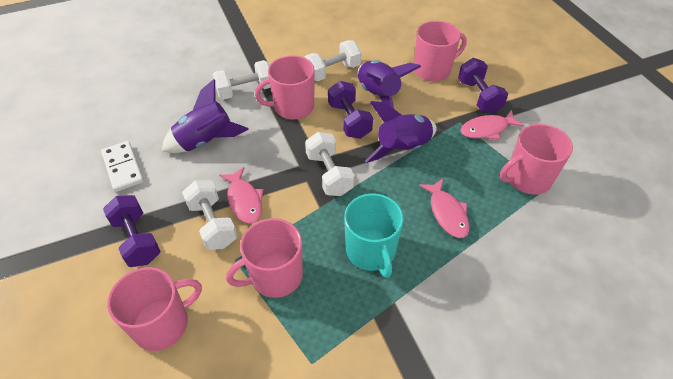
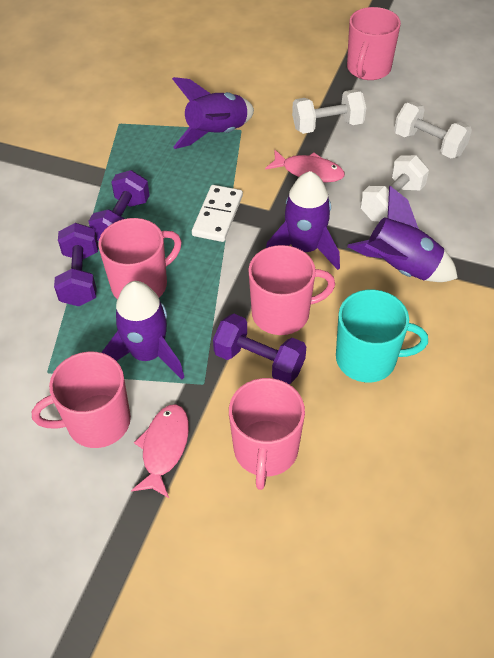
pink fish: [219,167,264,224] [419,179,469,238] [460,110,524,140] = 3 -> [131,404,189,498] [265,150,345,182] = 2
purple rocket: [162,79,249,153] [358,60,421,109] [365,101,437,163] = 3 -> [101,281,184,379] [172,77,254,149] [266,171,340,270] [347,186,458,282] = 4
white dumbbell: [182,180,237,250] [213,60,271,100] [304,40,361,81] [305,132,354,196] = 4 -> [292,90,366,134] [360,155,429,222] [394,102,472,158] = 3

